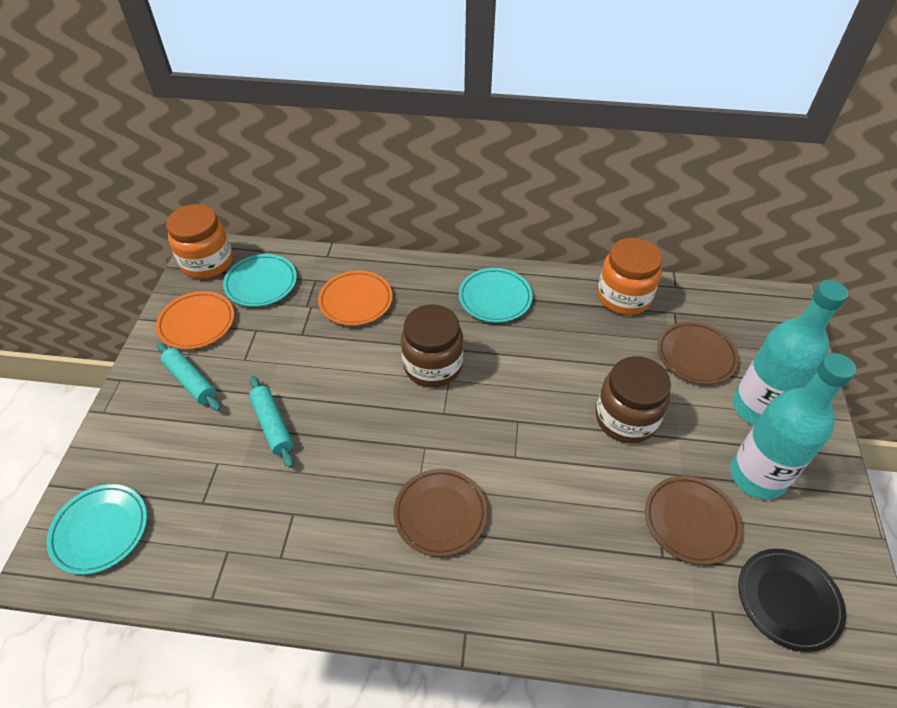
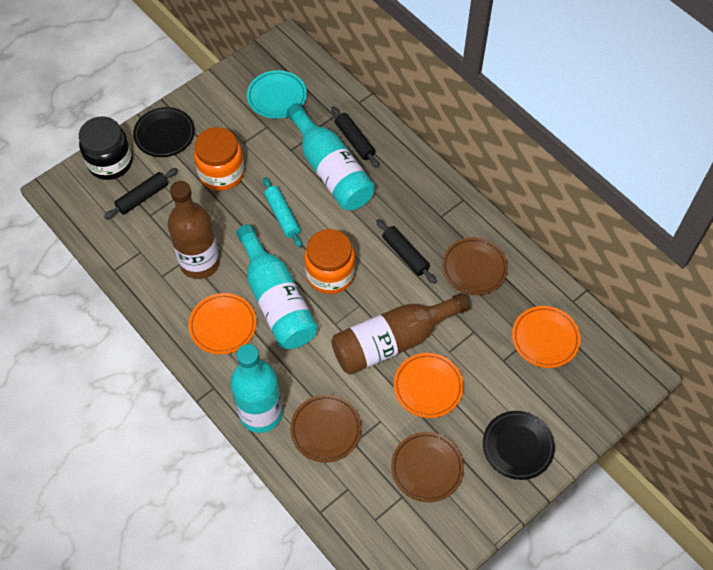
black jar: none = 0 -> [79,116,133,180] = 1
black plate: [738,549,846,652] = 1 -> [133,107,195,157] [483,411,555,480] = 2
black rolling pin: none = 0 -> [104,168,178,219] [331,106,379,167] [376,219,436,283] = 3
brown bottle: none = 0 -> [168,181,220,279] [331,293,469,375] = 2
brown jar: [401,305,463,387] [596,356,671,443] = 2 -> none = 0
orange plate: [156,291,234,349] [318,270,393,326] = 2 -> [189,293,257,355] [394,353,464,418] [512,306,581,368] = 3
turquoise bottle: [730,353,856,499] [733,280,848,425] = 2 -> [230,344,283,433] [236,224,318,349] [287,103,375,210] = 3
turquoise plate: [46,484,147,575] [223,254,297,307] [459,268,533,323] = 3 -> [247,70,307,119] = 1
turquoise rolling pin: [157,342,221,411] [249,376,294,468] = 2 -> [263,177,302,247] = 1

